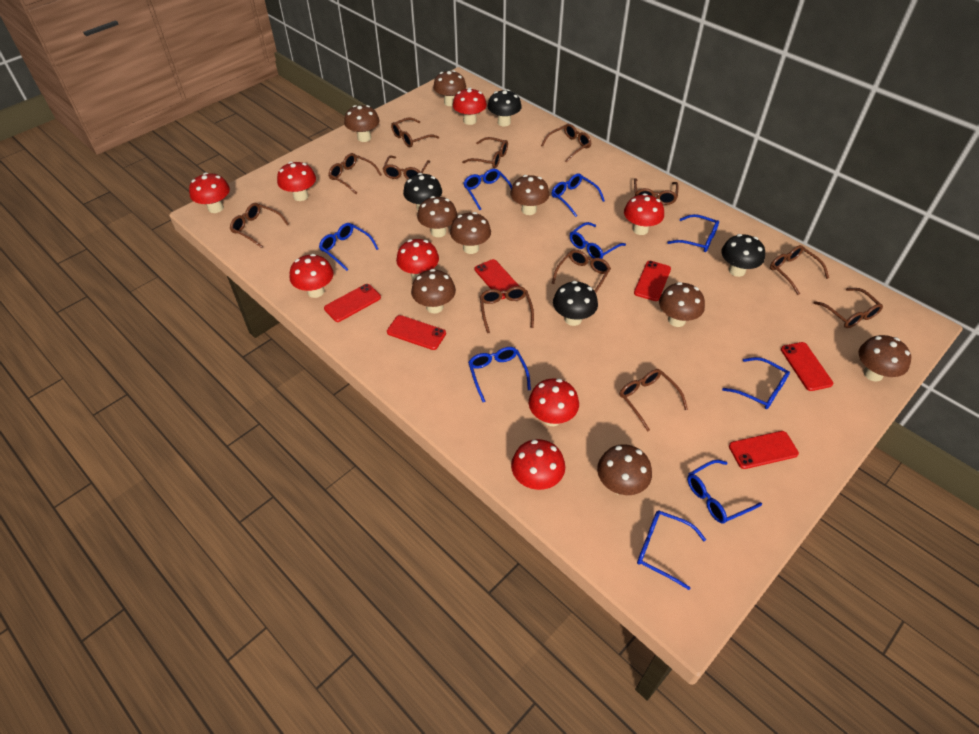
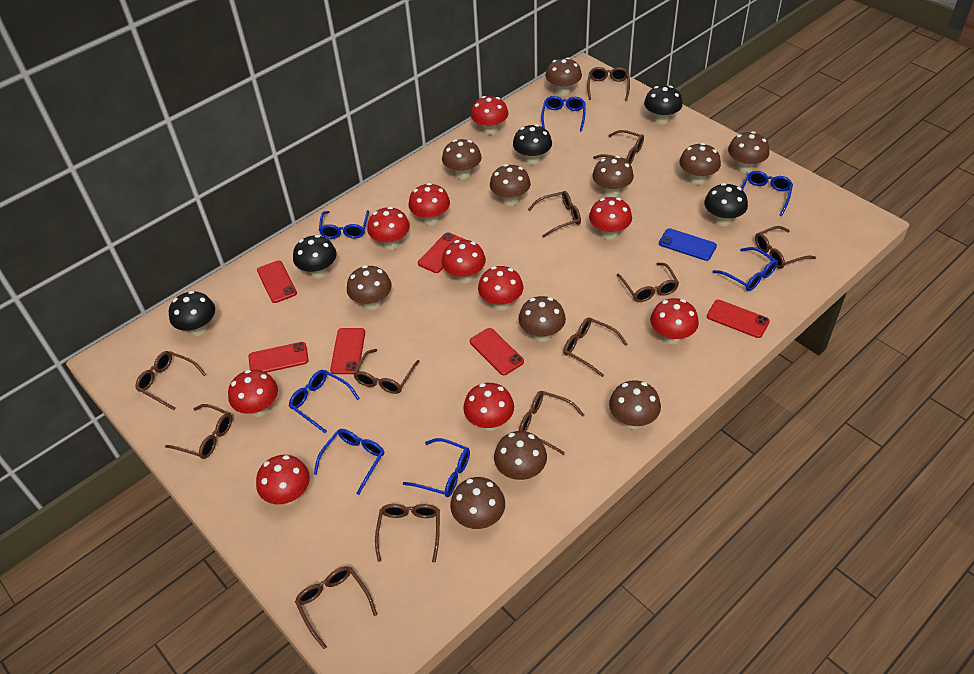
black mushroom: [403,173,442,211] [487,89,522,126] [553,281,598,326] [722,234,765,277] = 4 -> [169,291,215,336] [293,235,337,278] [513,124,552,165] [644,86,683,125] [704,183,748,226] = 5
blue glasses: [319,223,378,271] [463,169,512,210] [468,347,531,402] [552,173,605,217] [570,222,626,259] [637,511,706,590] [667,214,719,252] [687,460,762,524] [722,357,790,409] = 9 -> [289,370,360,433] [314,429,384,495] [319,210,369,239] [403,438,470,497] [541,96,585,131] [713,247,778,291] [741,171,793,216] = 7
blue phone: none = 0 -> [659,228,717,261] = 1
brown mushroom: [344,105,380,142] [411,269,456,314] [417,196,457,237] [433,70,466,106] [450,212,491,254] [510,175,549,215] [597,444,652,495] [659,282,705,327] [858,335,911,382] = 9 -> [347,265,392,310] [442,139,482,180] [450,477,505,529] [490,164,531,206] [494,431,547,481] [518,296,566,342] [545,57,582,96] [592,156,634,197] [609,380,661,429] [679,143,721,185] [728,131,770,173] = 11
red mushroom: [189,173,230,213] [277,161,316,201] [290,254,334,298] [396,239,439,280] [453,88,487,125] [511,439,565,490] [529,379,579,426] [624,193,664,235] = 8 -> [228,370,278,417] [256,455,310,505] [367,207,410,250] [408,183,450,226] [441,240,486,283] [463,383,514,431] [471,96,508,135] [478,266,523,311] [589,197,632,240] [650,298,699,344] = 10

